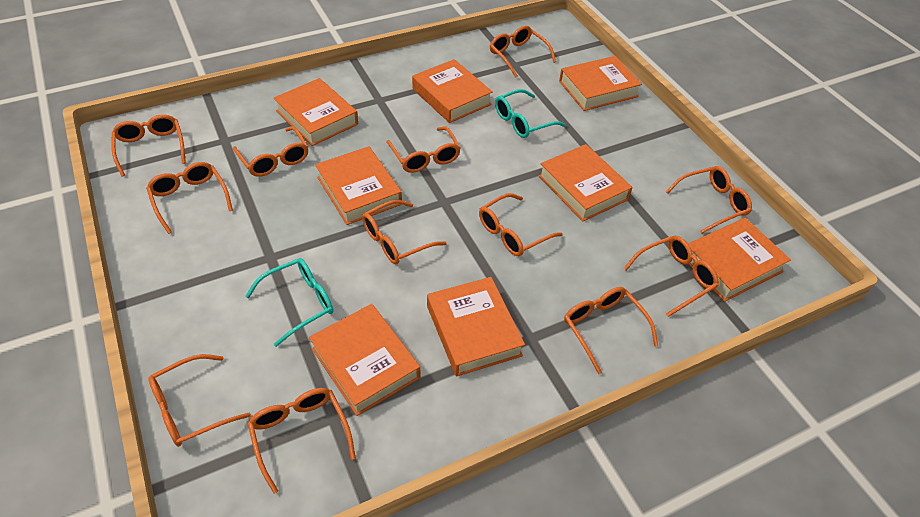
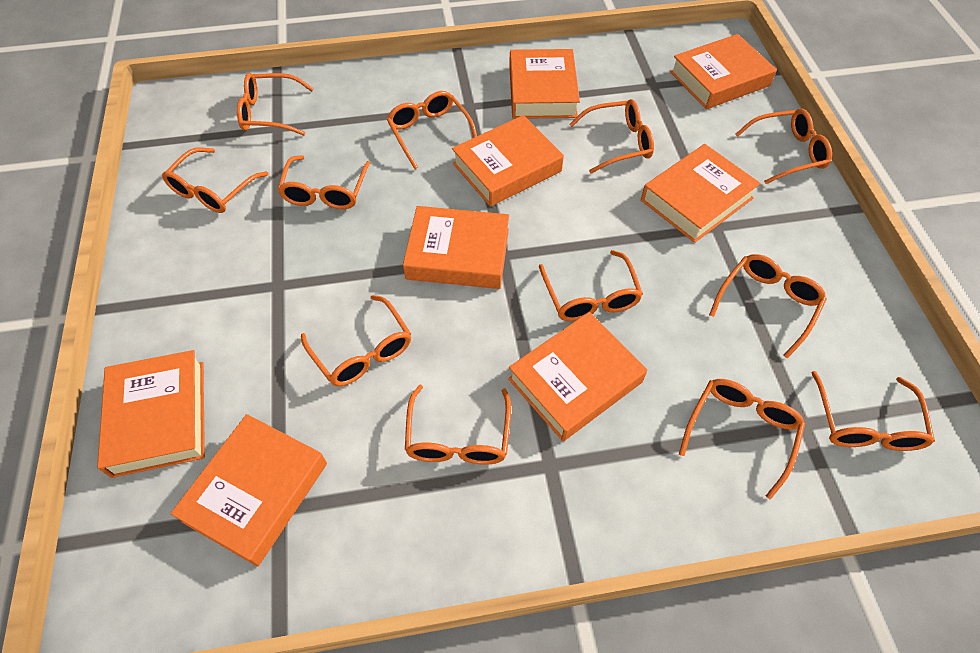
turquoise glasses: [245,258,333,347] [495,89,566,138] = 2 -> none = 0

